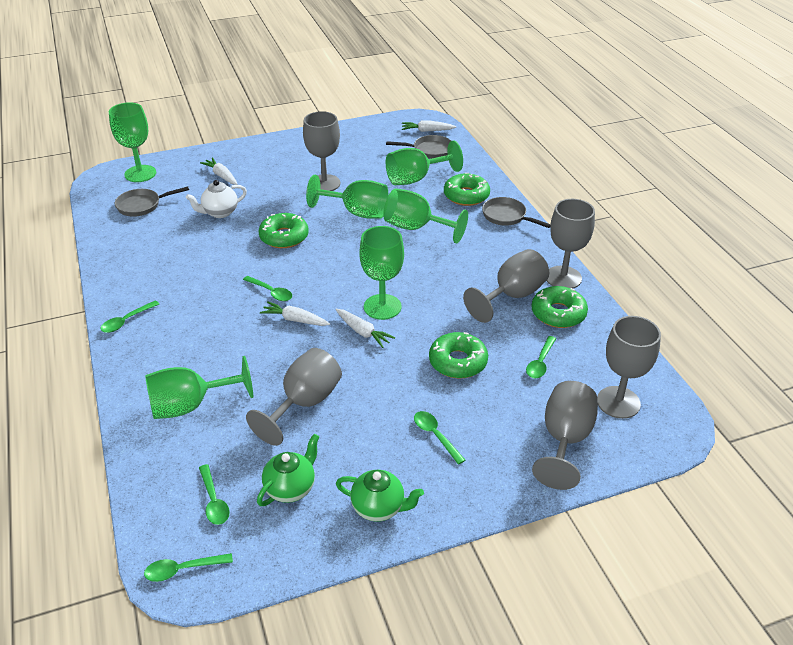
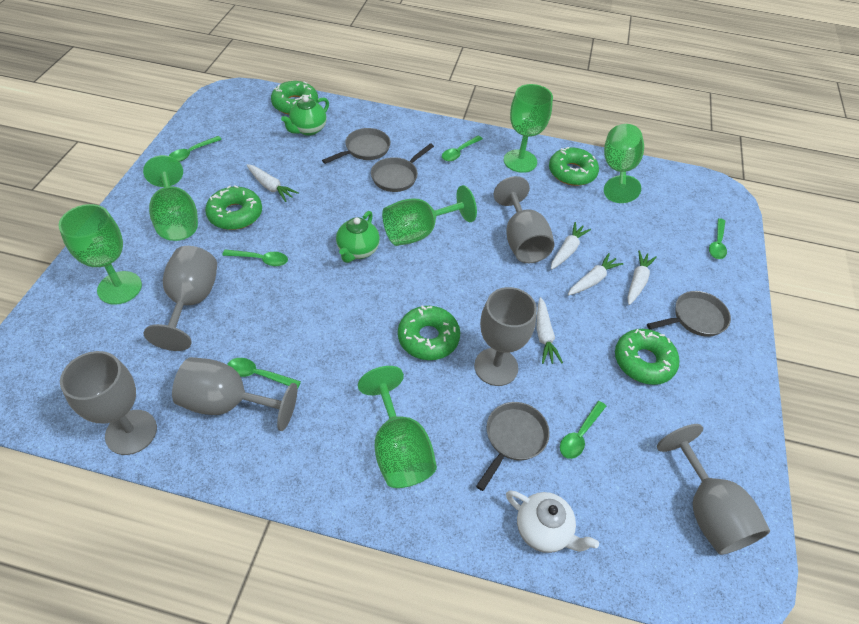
green donut: [258,213,309,248] [429,332,488,378] [444,173,490,206] [532,286,588,328] = 4 -> [205,185,262,230] [271,81,318,115] [398,305,460,360] [549,147,599,186] [615,329,679,385] = 5
grey pan: [115,187,189,217] [386,135,451,159] [482,197,551,228] = 3 -> [322,128,391,164] [371,143,434,192] [476,402,550,491] [647,291,731,337] = 4
white carrot: [200,158,238,185] [260,302,330,326] [335,309,395,348] [402,120,456,132] = 4 -> [247,164,299,202] [537,297,563,364] [551,222,591,270] [568,253,623,295] [627,250,657,305] = 5

